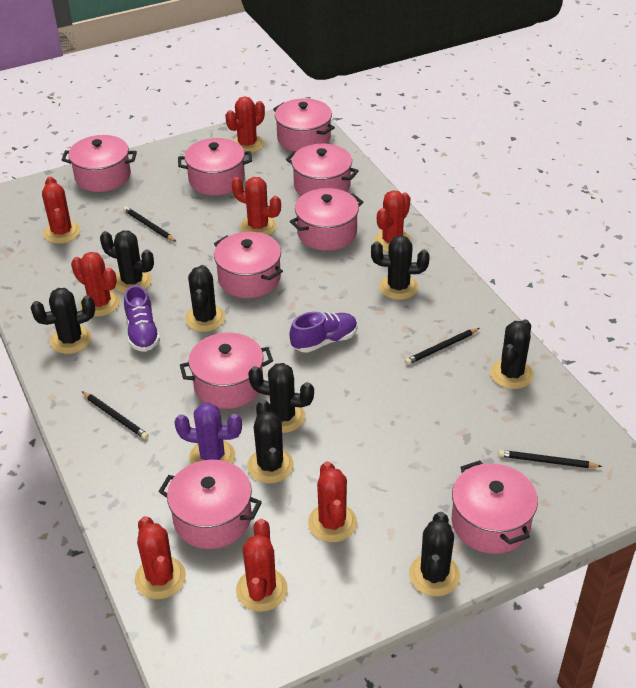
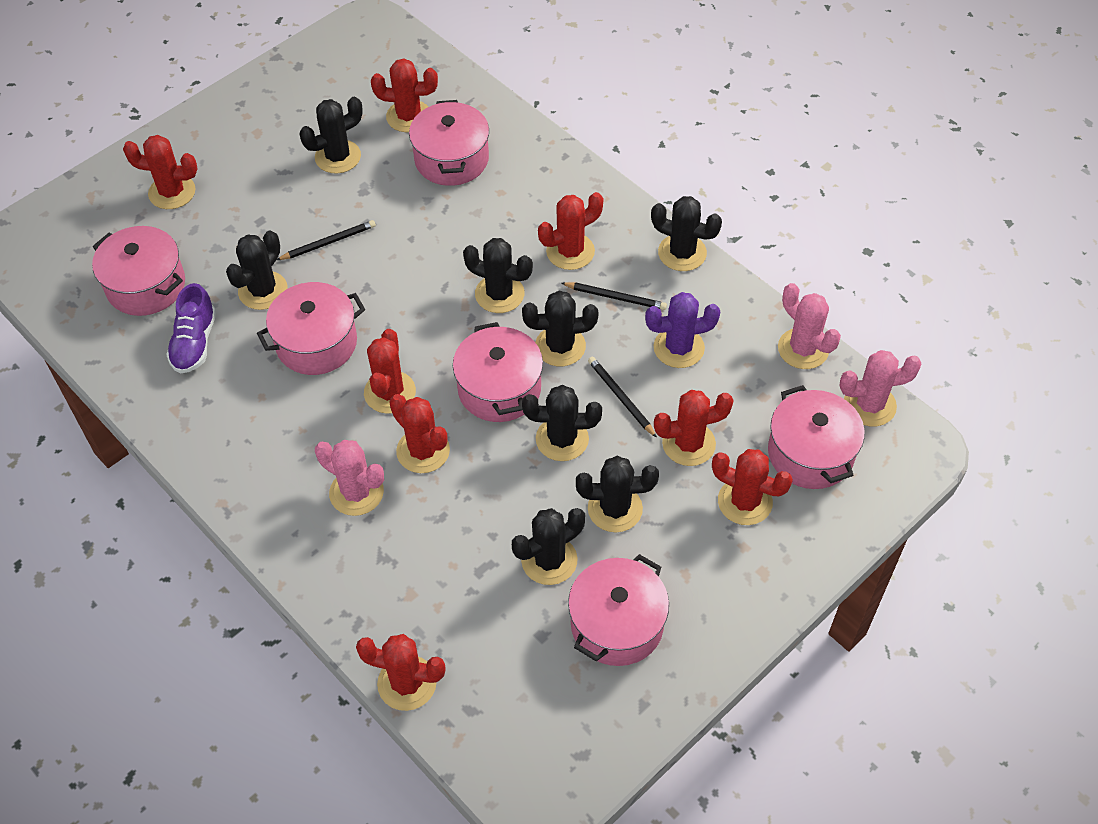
black pencil: [82,391,149,439] [123,206,176,242] [405,328,480,365] [498,450,602,468] = 4 -> [277,220,376,260] [561,282,667,310] [588,357,657,438] = 3
pink cactus: none = 0 -> [315,440,384,516] [778,283,841,369] [839,350,921,427] = 3
pink pot: [62,135,137,192] [158,460,262,549] [178,138,252,195] [180,333,273,409] [214,232,283,298] [273,98,335,152] [286,144,359,196] [290,188,363,251] [452,460,538,554] = 9 -> [92,226,185,316] [257,282,365,375] [409,100,489,186] [453,322,543,422] [568,554,669,666] [768,385,865,489] = 6
purple shoe: [124,285,160,352] [289,312,357,353] = 2 -> [166,283,216,373] = 1

